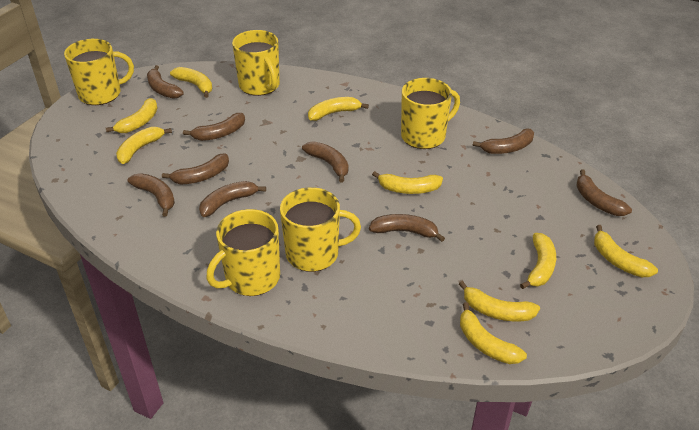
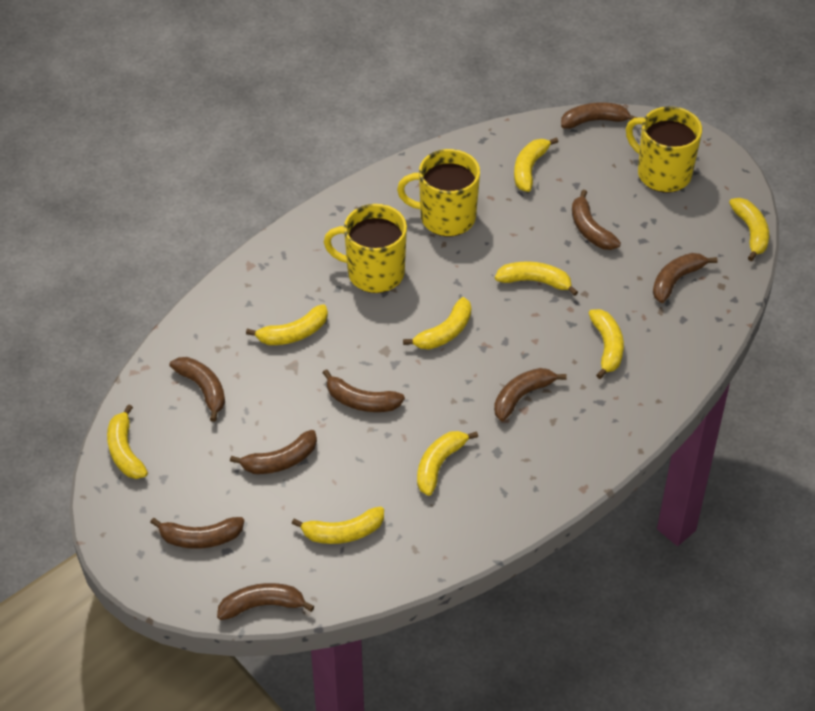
yellow mug: [64,39,134,105] [207,209,280,296] [232,30,280,96] [280,187,361,272] [401,78,460,149] = 5 -> [324,204,407,293] [397,149,480,236] [626,106,702,193] = 3

